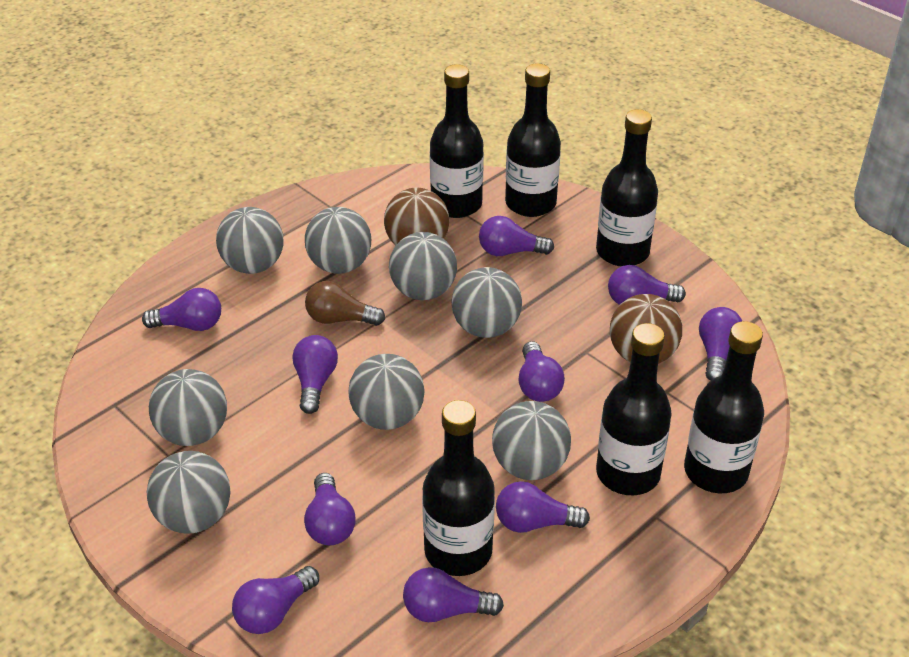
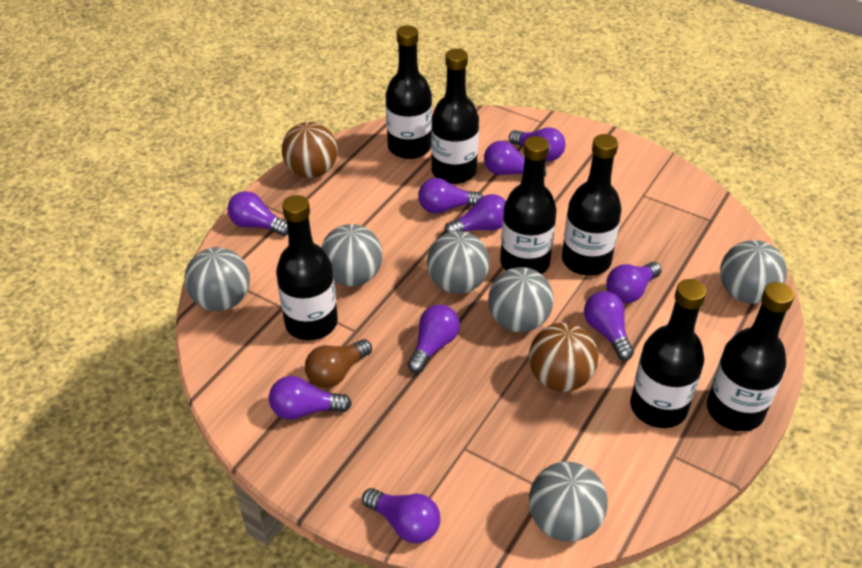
black bottle: [422,400,495,576] [430,64,484,218] [505,63,561,217] [596,109,658,266] [596,323,672,495] [684,321,764,493] = 6 -> [276,195,338,341] [386,25,432,159] [431,49,479,184] [500,136,557,274] [562,134,622,276] [630,279,706,428] [707,282,794,431] = 7
grey ball: [147,451,231,534] [149,369,227,446] [216,207,284,274] [305,207,371,274] [348,354,425,430] [389,232,457,300] [451,267,522,338] [492,401,571,480] = 8 -> [184,247,250,311] [321,224,382,286] [427,231,490,294] [488,267,553,332] [529,462,608,542] [720,240,787,304] = 6

